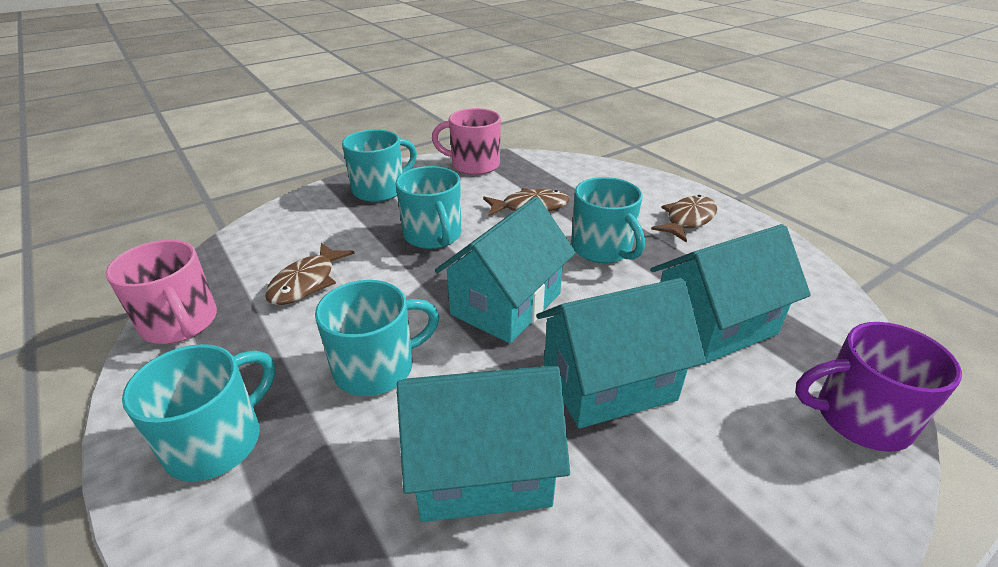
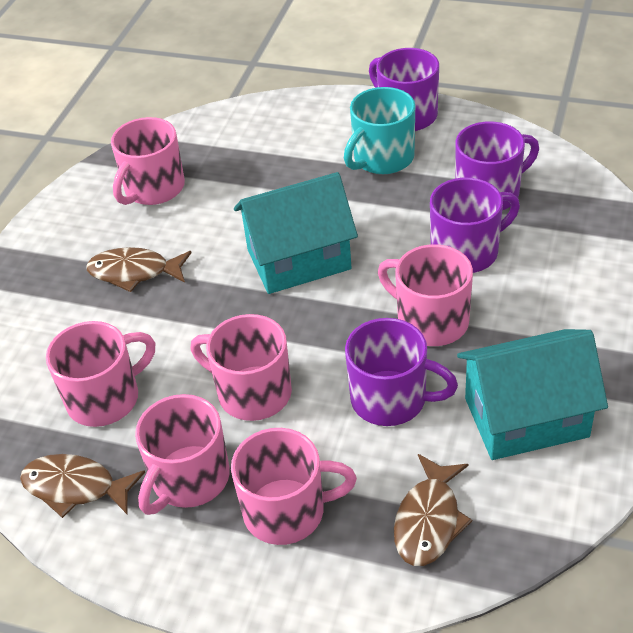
pink mug: [106,240,217,344] [432,108,501,175] = 2 -> [46,321,155,427] [111,117,185,205] [135,394,230,515] [191,314,292,421] [231,428,357,545] [378,244,473,346] = 6
purple mug: [795,322,962,452] = 1 -> [345,318,458,426] [369,48,439,131] [430,178,520,273] [455,121,539,210] = 4
turquoise house: [397,366,570,522] [435,197,576,343] [536,278,706,428] [651,224,811,364] = 4 -> [234,172,358,294] [457,329,608,460] = 2
turquoise mug: [122,344,275,482] [315,280,440,396] [342,129,417,202] [395,166,461,249] [571,177,645,263] = 5 -> [344,87,415,174] = 1

